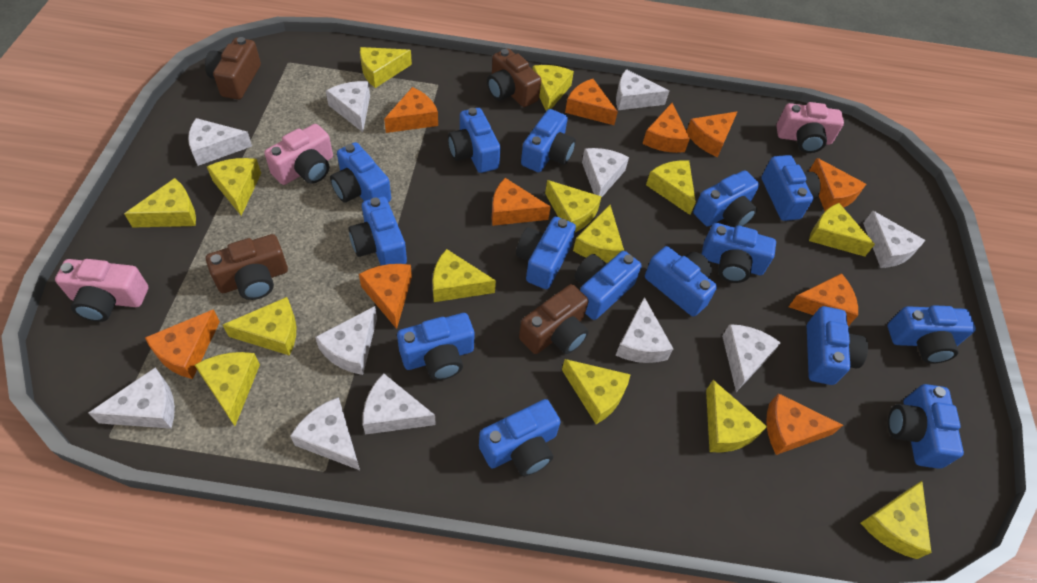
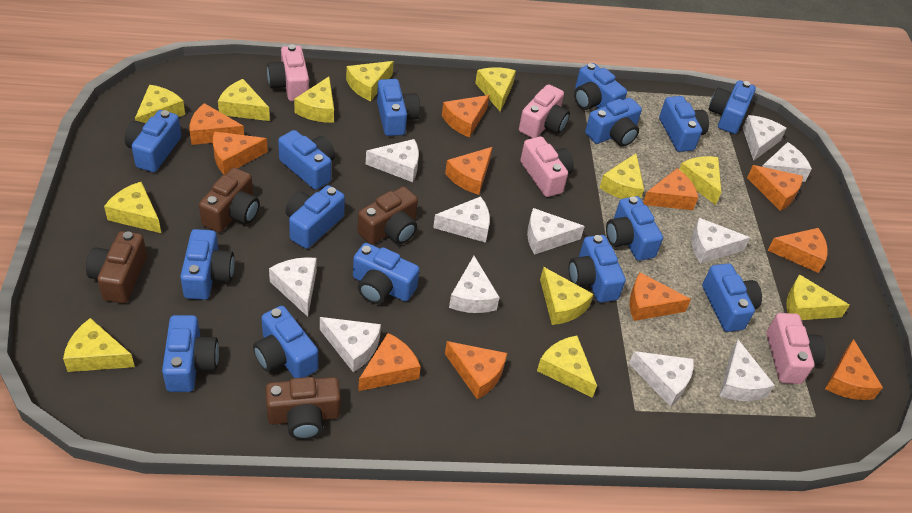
orange cheese: [145,309,220,379] [359,264,412,329] [384,87,438,133] [492,178,551,226] [565,79,618,125] [643,103,690,153] [686,112,737,157] [766,393,843,455] [789,273,858,326] [809,158,866,211] = 10 -> [190,103,244,145] [213,132,268,175] [358,333,421,391] [442,95,489,138] [445,147,492,195] [445,341,507,399] [629,272,691,321] [643,168,698,210] [747,165,803,211] [767,228,828,273] [825,339,883,400] = 11
pink camera: [55,259,148,322] [264,124,333,185] [776,102,844,153] = 3 -> [267,44,309,101] [519,84,570,138] [520,136,574,197] [766,313,826,384] = 4
yellow cheese: [124,178,196,228] [195,352,260,426] [207,158,261,216] [223,297,296,356] [360,47,412,88] [432,249,496,302] [532,65,574,111] [545,180,602,232] [562,359,631,424] [573,205,624,263] [646,160,696,215] [706,380,767,453] [809,203,875,257] [861,481,931,559] = 14 -> [63,318,135,372] [104,182,161,233] [135,85,185,123] [218,79,270,121] [294,77,334,123] [346,61,394,101] [475,67,516,112] [537,336,597,398] [540,267,594,325] [599,153,644,199] [679,156,722,205] [786,274,850,320] = 12

